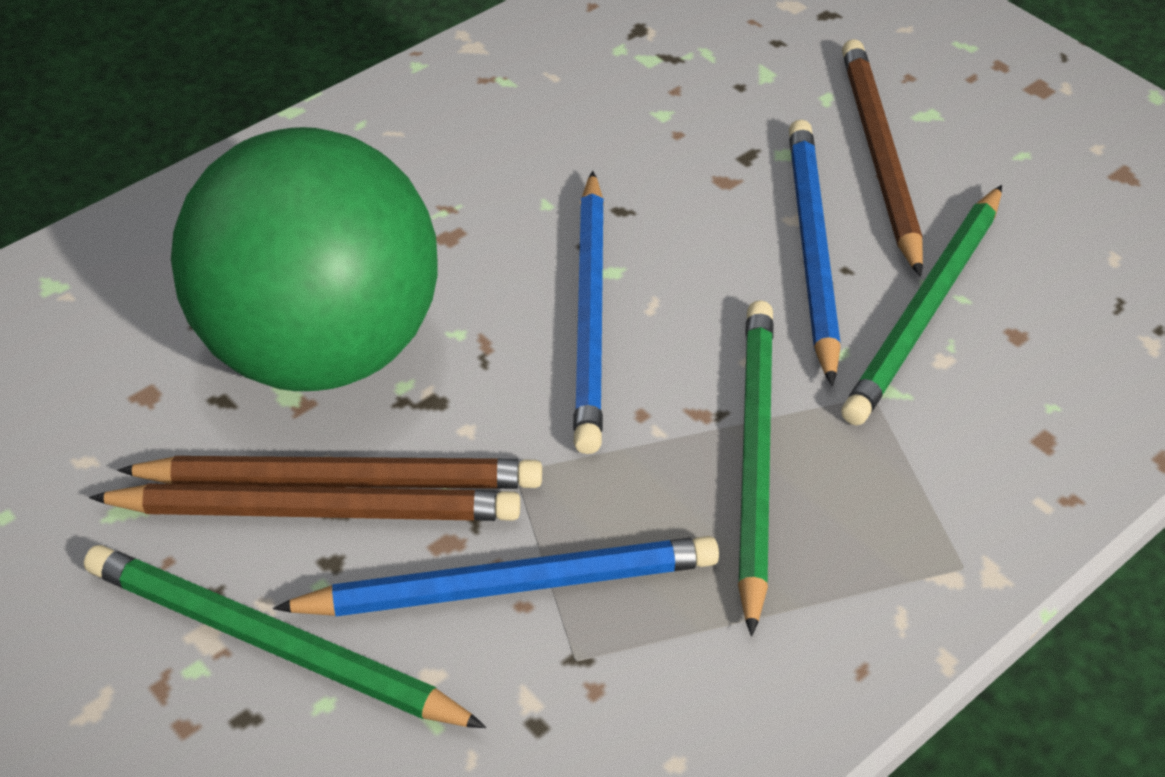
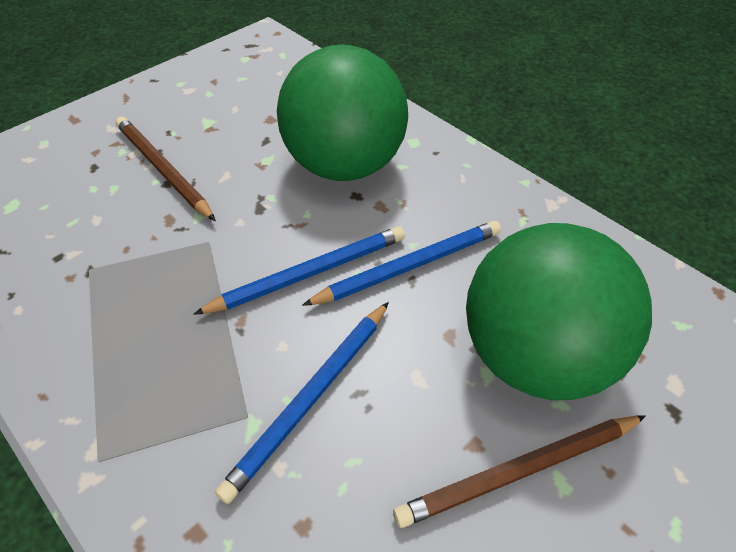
brown pencil: [89,483,520,521] [117,456,542,489] [842,39,923,277] = 3 -> [115,117,216,221] [393,416,646,528] = 2
green ball: [171,127,438,391] = 1 -> [277,44,408,181] [466,223,652,400] = 2
green pencil: [84,545,486,728] [738,300,774,637] [841,185,1002,425] = 3 -> none = 0

